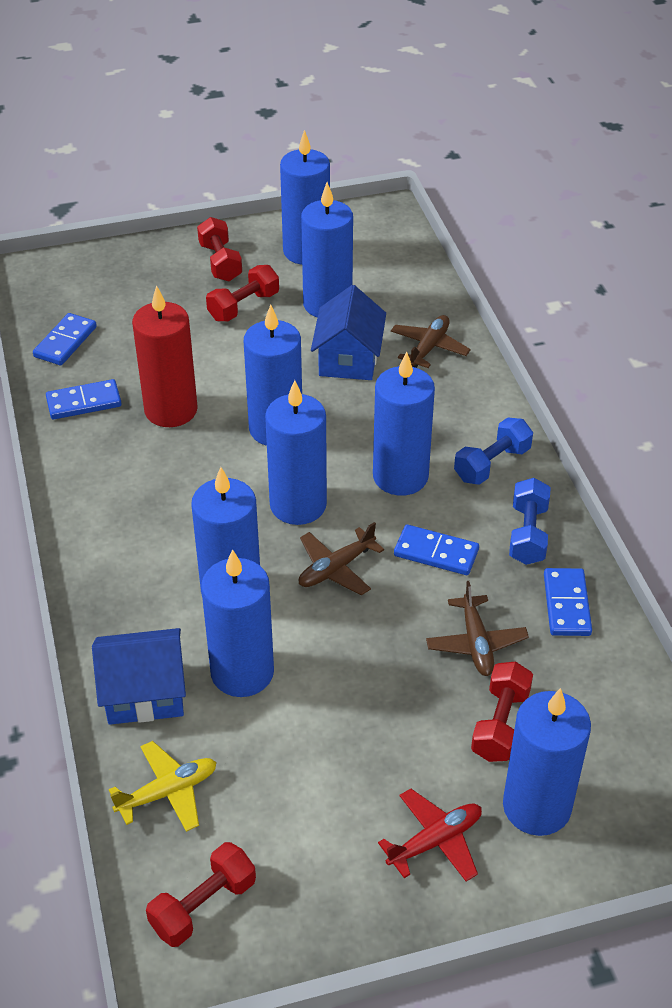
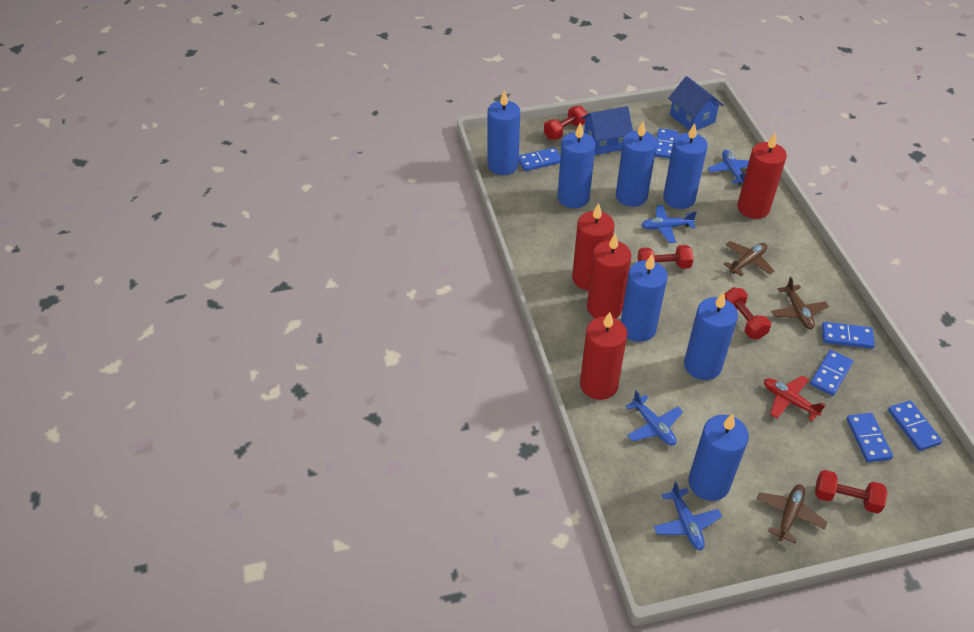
blue candle: [191,467,260,594] [201,549,274,697] [243,304,302,446] [265,380,327,525] [280,130,330,265] [301,182,353,318] [373,351,435,496] [503,688,591,836] = 8 -> [488,90,520,175] [558,122,595,208] [616,121,657,207] [621,254,668,342] [663,123,708,209] [684,292,738,380] [688,414,749,501] = 7
blue domino: [33,313,97,365] [46,379,122,420] [394,524,479,575] [544,568,592,636] = 4 -> [519,147,560,171] [655,128,678,159] [810,350,853,396] [822,322,875,349] [847,413,893,462] [888,400,942,451] = 6
blue dumbbell: [454,417,533,485] [509,478,551,565] = 2 -> none = 0
blue plane: none = 0 -> [625,390,683,446] [641,205,697,243] [654,481,722,550] [708,150,749,185] = 4
red candle: [132,285,198,427] = 1 -> [572,203,615,290] [580,312,627,400] [587,233,631,318] [737,133,787,219] = 4
yellow plane: [109,741,217,832] = 1 -> none = 0

